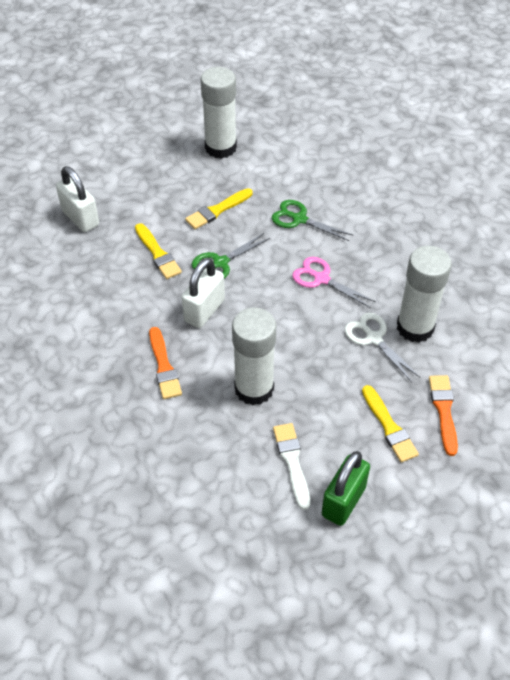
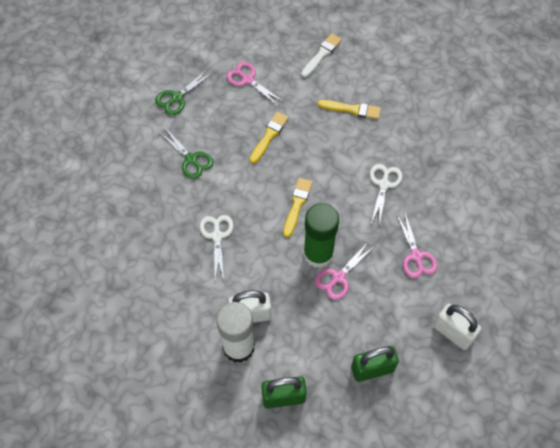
green glue stick: none = 0 -> [303,203,339,268] = 1
green padlock: [322,451,370,526] = 1 -> [261,376,307,408] [351,346,399,382] = 2
orange brush: [149,327,182,399] [429,375,458,456] = 2 -> none = 0
pink scissors: [292,257,376,308] = 1 -> [226,62,284,106] [315,241,375,300] [396,211,438,278] = 3
white glue stick: [201,67,237,159] [232,308,276,405] [397,246,452,343] = 3 -> [216,302,255,363] = 1
white scissors: [345,313,421,382] = 1 -> [200,215,234,280] [370,164,403,225] = 2

